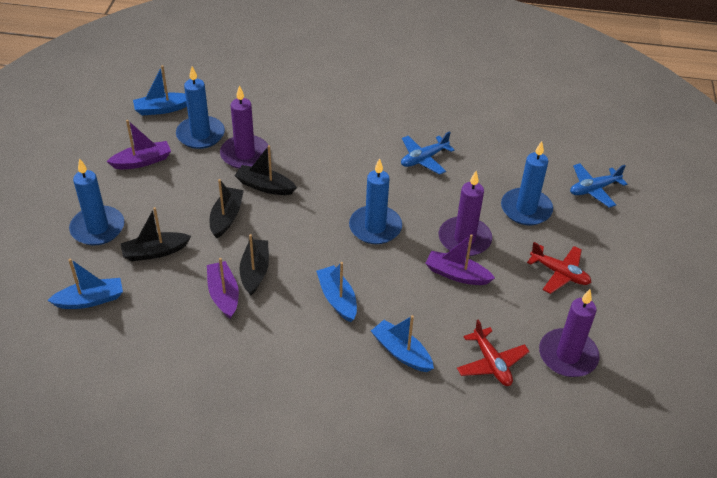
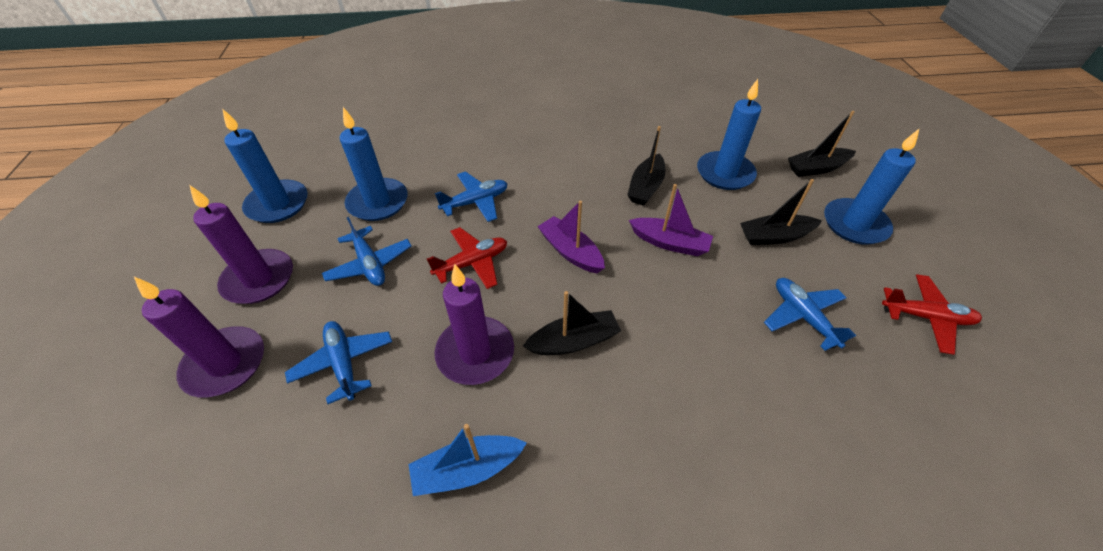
blue boat: [47,259,123,309] [133,65,187,116] [316,262,357,322] [371,315,434,372] = 4 -> [408,424,527,496] = 1
blue plane: [401,131,454,175] [570,163,627,208] = 2 -> [285,321,392,404] [322,217,412,286] [435,171,507,222] [764,278,856,351] = 4
purple boat: [107,120,171,169] [207,258,239,319] [425,234,495,285] = 3 -> [537,201,605,273] [629,184,713,256] = 2

